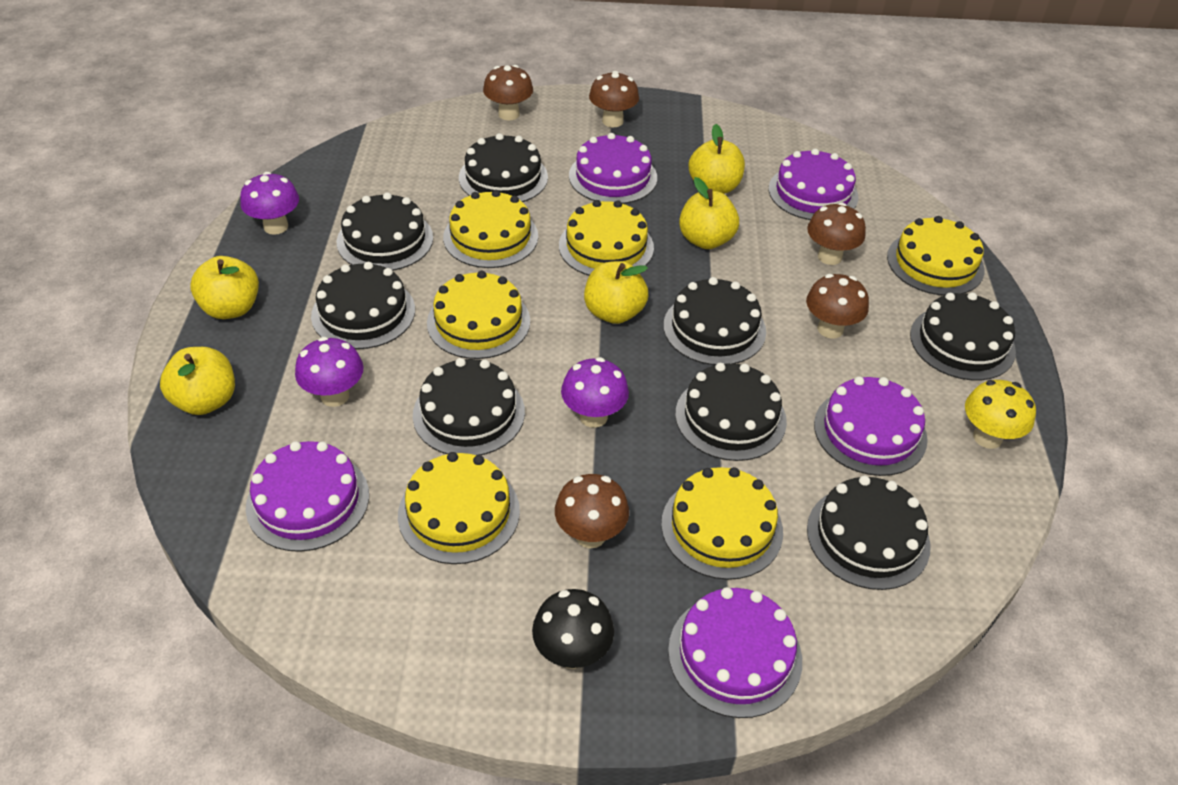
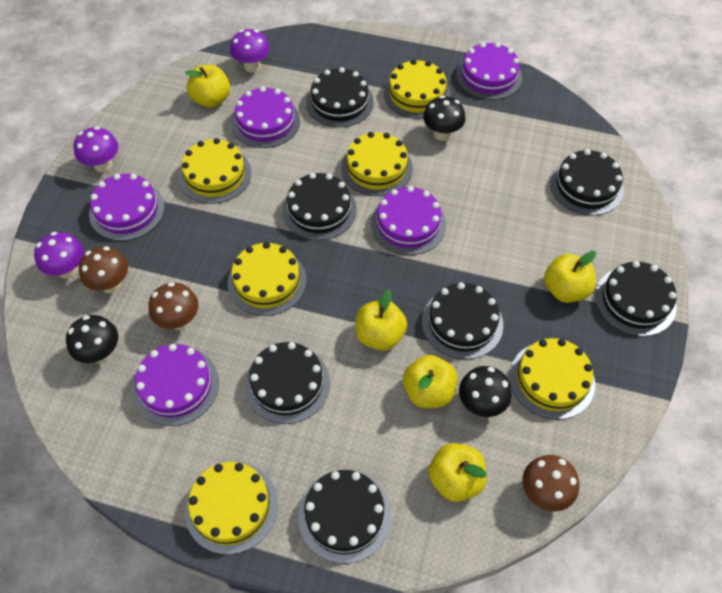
black cake: [311,262,415,349] [337,192,433,271] [413,358,525,455] [459,133,548,202] [664,277,766,365] [675,363,787,461] [807,475,931,590] [910,292,1016,380] = 8 -> [245,342,330,424] [282,173,357,240] [298,470,391,563] [306,67,374,127] [422,282,503,360] [550,149,624,216] [595,261,677,336] = 7
black mushroom: [532,589,614,669] = 1 -> [66,315,118,363] [423,95,465,141] [459,366,512,417] = 3
brown mushroom: [483,65,533,120] [555,474,629,548] [589,71,639,127] [806,274,869,339] [807,203,866,265] = 5 -> [79,246,128,293] [148,282,198,330] [522,455,579,512] = 3
yellow mushroom: [965,380,1036,449] = 1 -> none = 0

